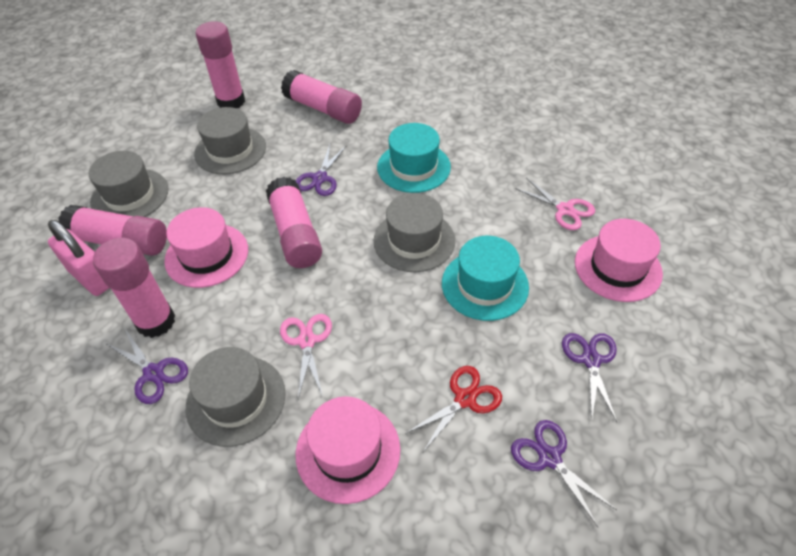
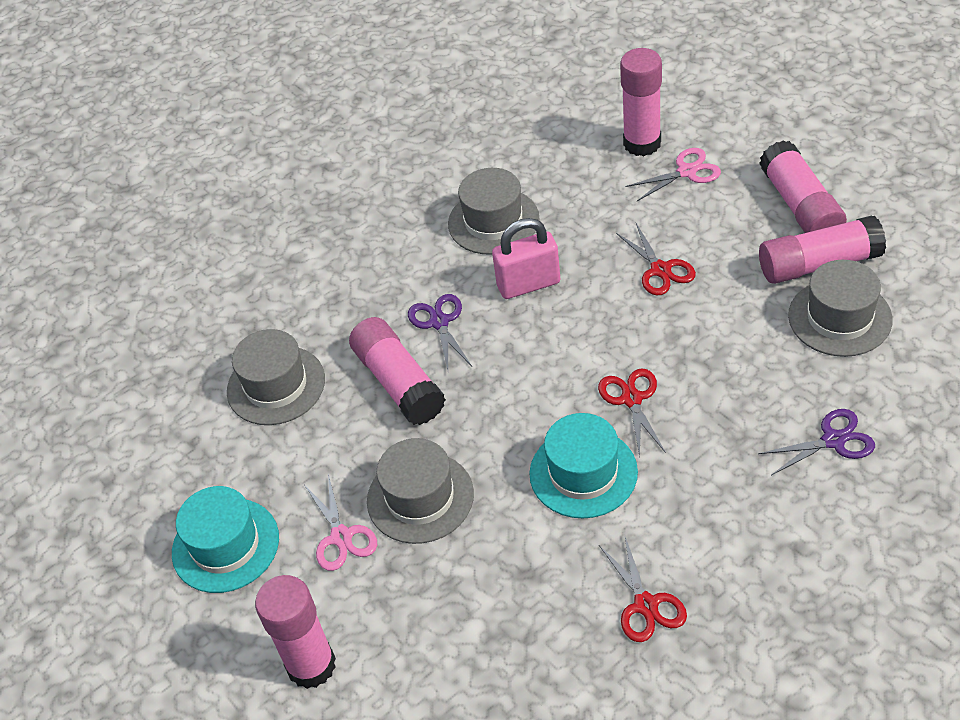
pink hat: [164,207,248,288] [295,396,401,504] [575,219,663,302] = 3 -> none = 0
purple scissors: [105,329,188,404] [296,144,347,196] [511,420,617,527] [562,333,617,422] = 4 -> [408,294,472,370] [758,409,875,475] = 2
red scissors: [405,366,502,452] = 1 -> [598,368,666,457] [599,534,687,642] [616,223,696,295] = 3

